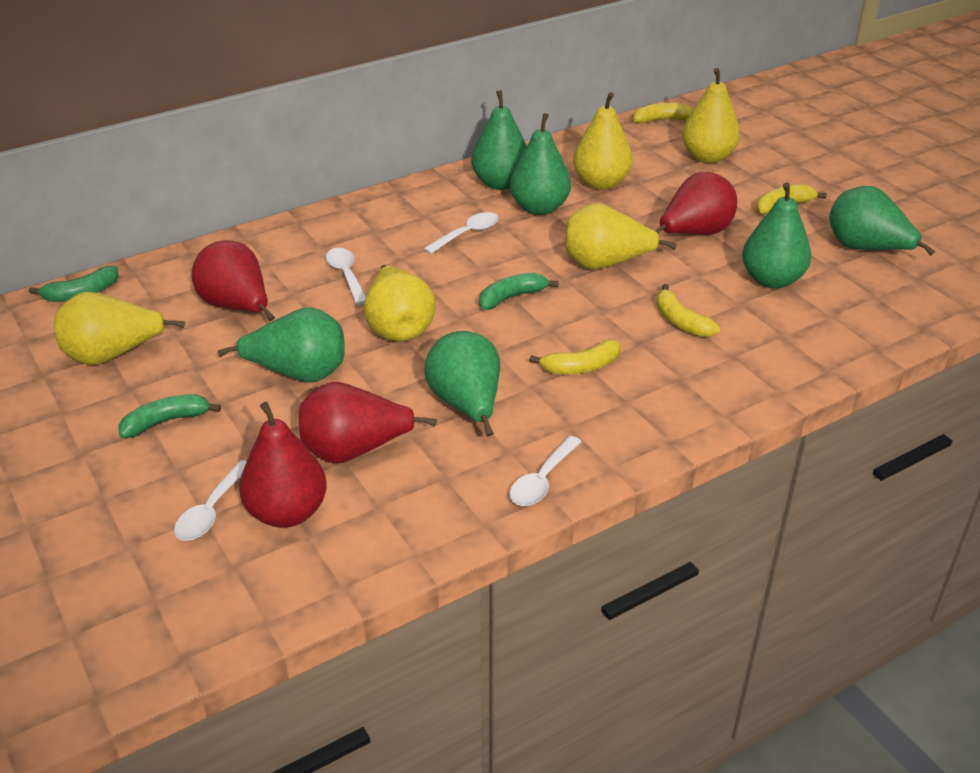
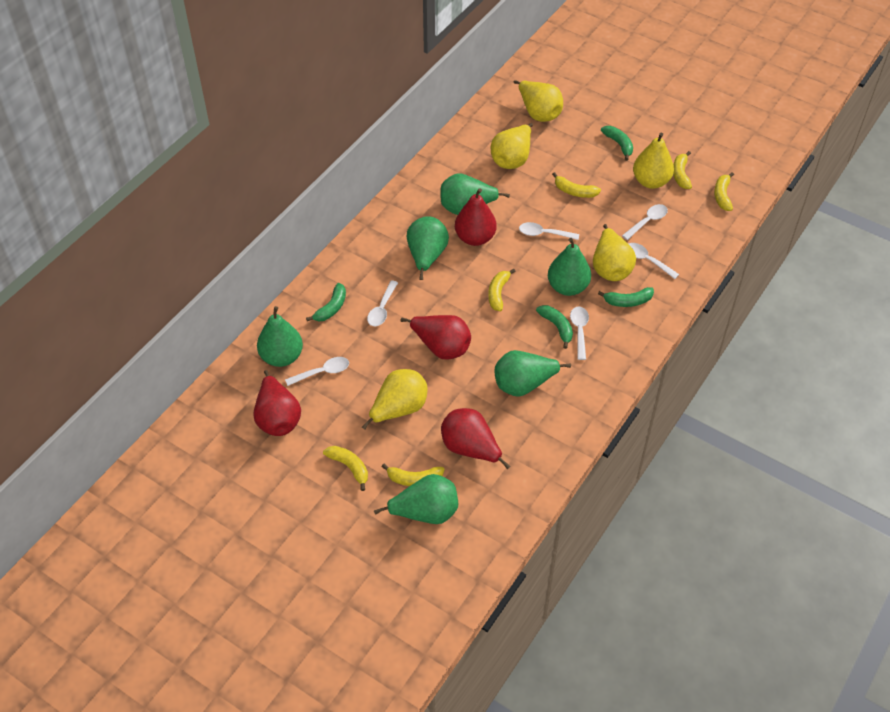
green banana: [29,266,119,302] [119,394,221,438] [479,273,559,310] = 3 -> [306,283,346,321] [536,305,573,349] [598,287,654,307] [601,126,633,161] = 4
white spoon: [174,460,247,541] [326,248,366,305] [423,212,499,254] [509,436,582,506] = 4 -> [285,357,349,386] [367,280,398,326] [519,222,579,240] [570,306,589,360] [622,204,668,240] [628,243,679,279] = 6
yellow banana: [529,339,620,374] [633,103,693,124] [656,284,720,337] [756,185,827,214] = 4 -> [323,446,368,491] [381,464,444,486] [488,269,516,311] [552,172,601,198] [673,151,692,189] [714,172,734,211] = 6

